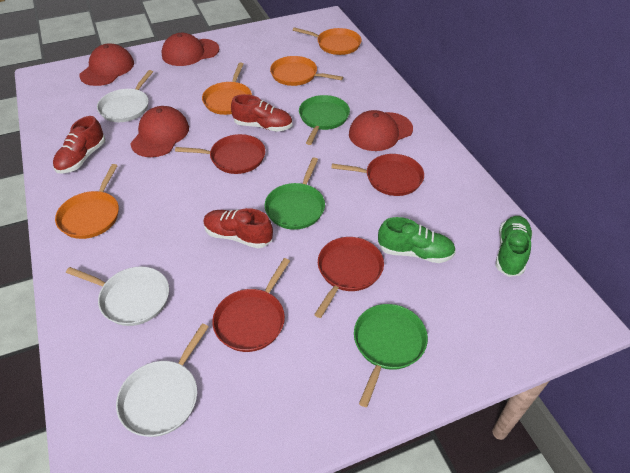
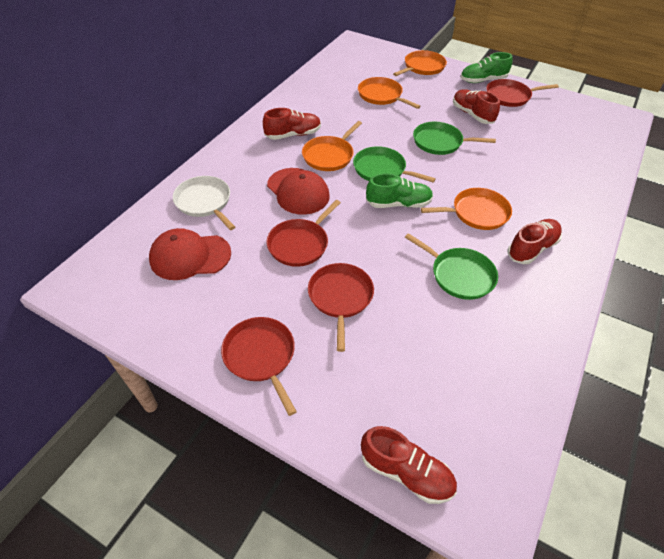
red cap: [79,43,134,86] [130,106,189,157] [162,33,219,66] [349,110,413,151] = 4 -> [149,228,231,280] [267,168,329,215] = 2
red shoe: [53,116,105,174] [203,208,273,248] [231,94,292,132] = 3 -> [263,108,321,140] [361,426,457,504] [453,89,500,124] [507,219,562,264] = 4
white pan: [66,266,169,326] [97,70,153,122] [116,323,208,437] = 3 -> [173,176,235,230] = 1

